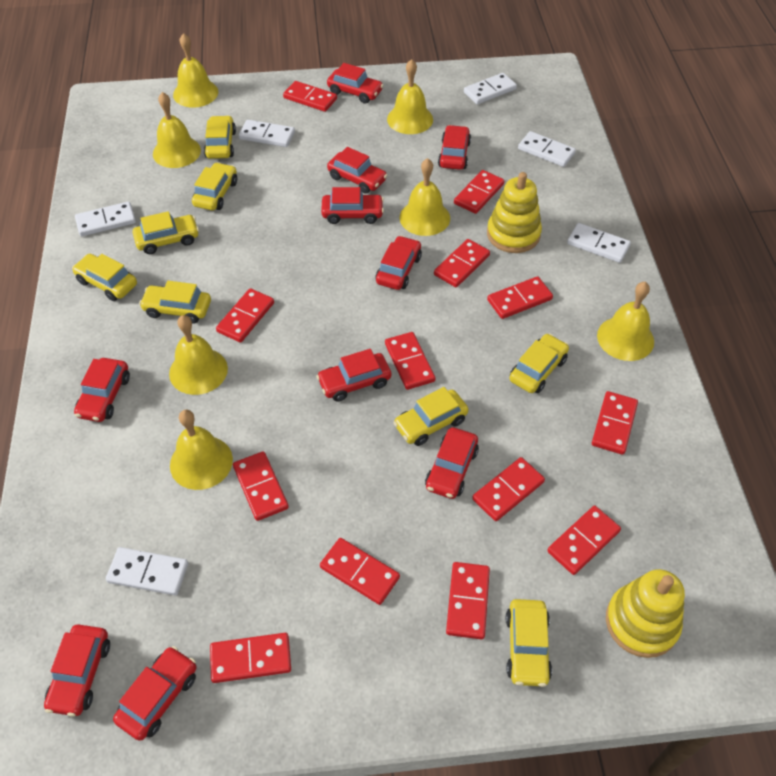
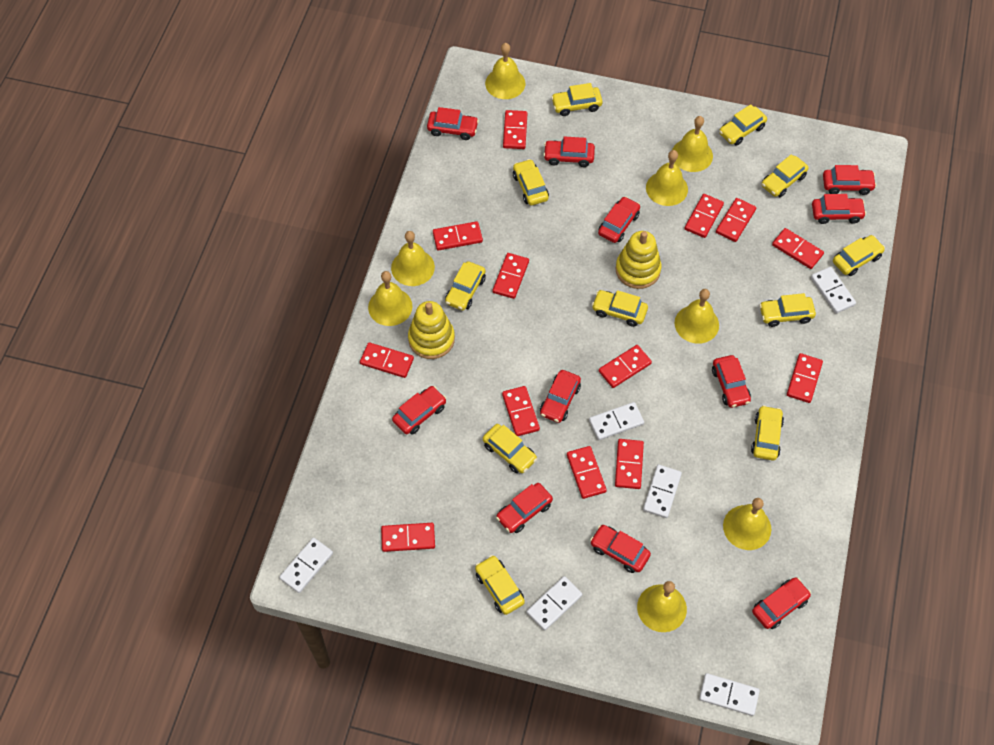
red car: [44,624,110,717] [74,358,130,422] [113,646,197,741] [316,349,391,401] [321,187,384,224] [327,63,384,104] [327,147,387,194] [375,236,422,290] [425,427,479,499] [438,125,471,170] = 10 -> [392,386,446,435] [427,107,479,140] [496,483,553,533] [540,370,581,423] [543,136,595,167] [590,525,651,573] [598,196,640,243] [712,355,751,408] [752,577,811,629] [812,194,866,224] [823,165,876,195] = 11
yellow bell: [153,92,201,168] [169,315,228,395] [170,410,233,490] [173,33,218,108] [387,59,433,134] [399,158,450,236] [597,282,654,361] = 7 -> [368,271,413,326] [391,231,435,286] [485,43,525,99] [637,581,687,632] [646,150,688,206] [672,116,713,172] [675,289,719,344] [723,498,771,550] = 8
yellow car: [72,254,137,301] [133,211,199,254] [139,281,211,323] [192,162,237,210] [204,115,236,159] [393,387,468,446] [506,599,552,687] [510,333,569,393] = 8 -> [445,261,486,310] [475,555,525,615] [483,424,537,473] [513,159,549,205] [551,83,603,116] [592,290,648,327] [719,104,767,146] [751,405,784,460] [759,293,816,327] [761,154,809,197] [833,235,885,276] = 11

